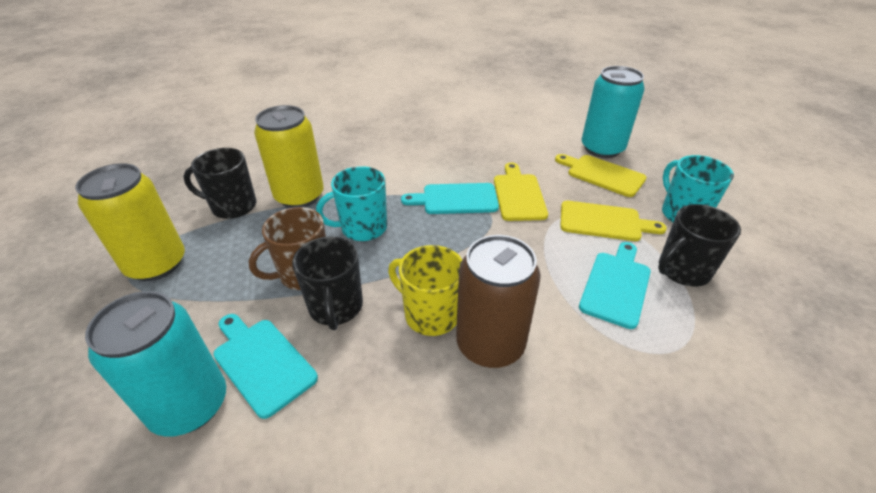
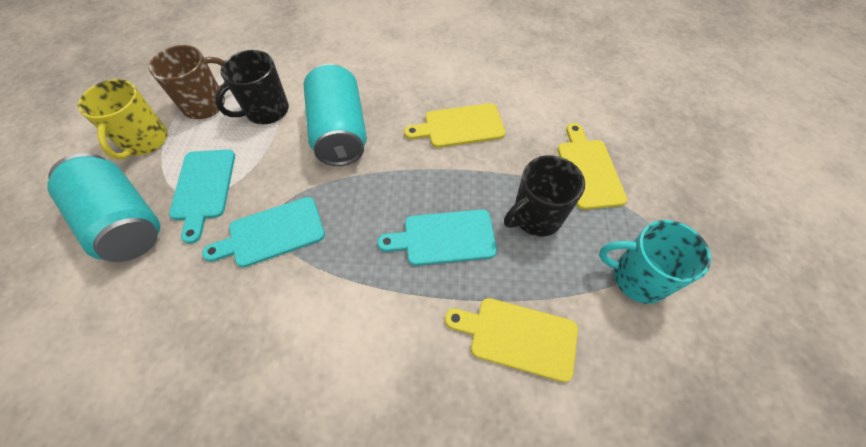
black mug: [183,148,256,219] [292,236,363,330] [658,204,741,287] = 3 -> [215,50,289,124] [504,155,585,236] = 2
brown can: [456,235,540,368] = 1 -> none = 0
turquoise mug: [316,166,387,241] [662,155,734,222] = 2 -> [599,220,711,304] = 1
yellow can: [75,163,185,281] [254,105,324,208] = 2 -> none = 0

